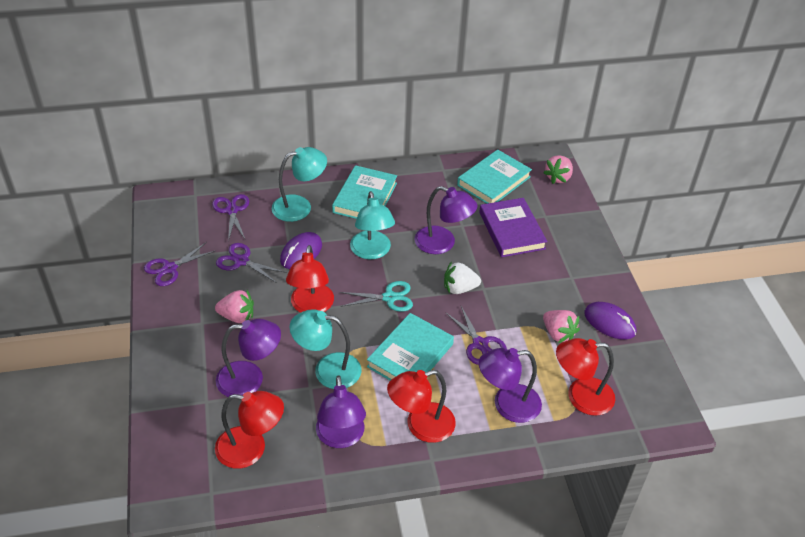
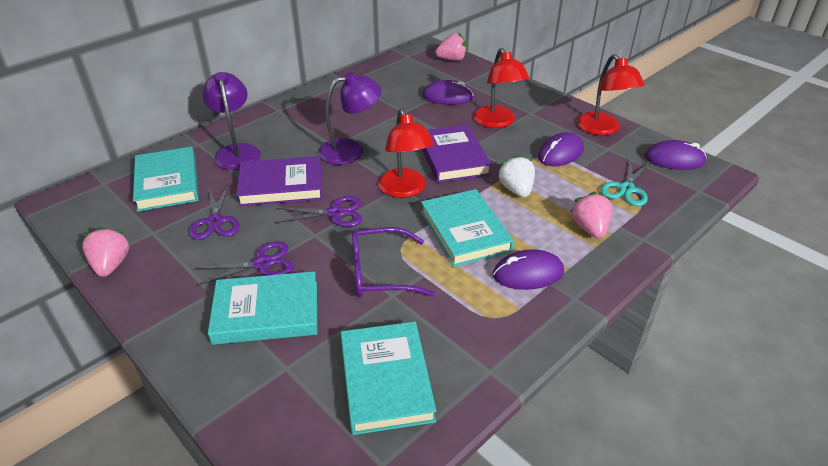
purple book: [479,198,547,257] = 1 -> [236,156,322,206] [422,124,492,183] = 2
purple glasses: none = 0 -> [352,227,435,297] = 1
purple lamp: [216,319,281,397] [316,375,366,448] [415,186,478,254] [479,348,542,423] = 4 -> [202,72,261,170] [318,72,382,165] = 2
purple mouse: [280,232,322,269] [584,302,636,340] = 2 -> [422,80,473,105] [493,249,564,290] [538,132,584,166] [645,140,707,170] = 4
purple scissors: [144,242,215,286] [212,194,249,241] [216,243,287,283] [445,306,507,365] = 4 -> [189,184,240,240] [195,241,294,286] [276,196,362,227] = 3
red lamp: [215,391,284,469] [286,245,334,313] [387,370,456,443] [556,338,615,416] = 4 -> [378,109,434,198] [473,48,529,128] [577,54,645,135] = 3
turquoise book: [332,165,397,219] [367,313,454,380] [457,150,532,204] = 3 -> [133,147,199,212] [208,271,317,345] [340,322,436,435] [421,189,514,267] = 4
turquoise lamp: [272,147,327,222] [290,309,361,389] [350,191,395,259] = 3 -> none = 0

